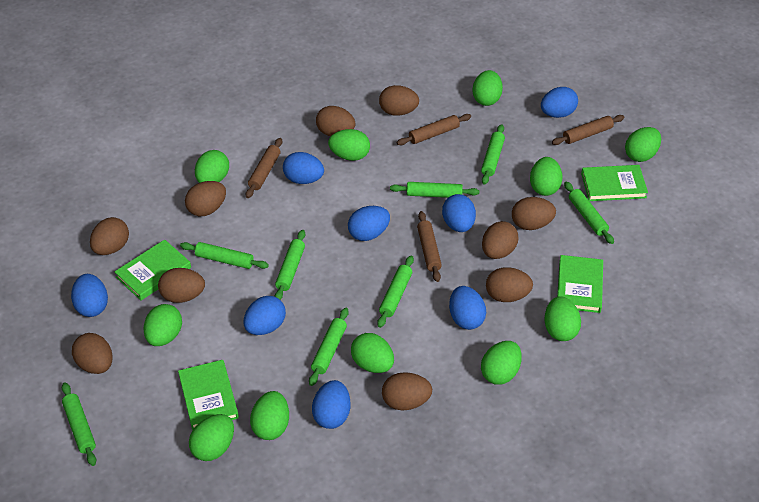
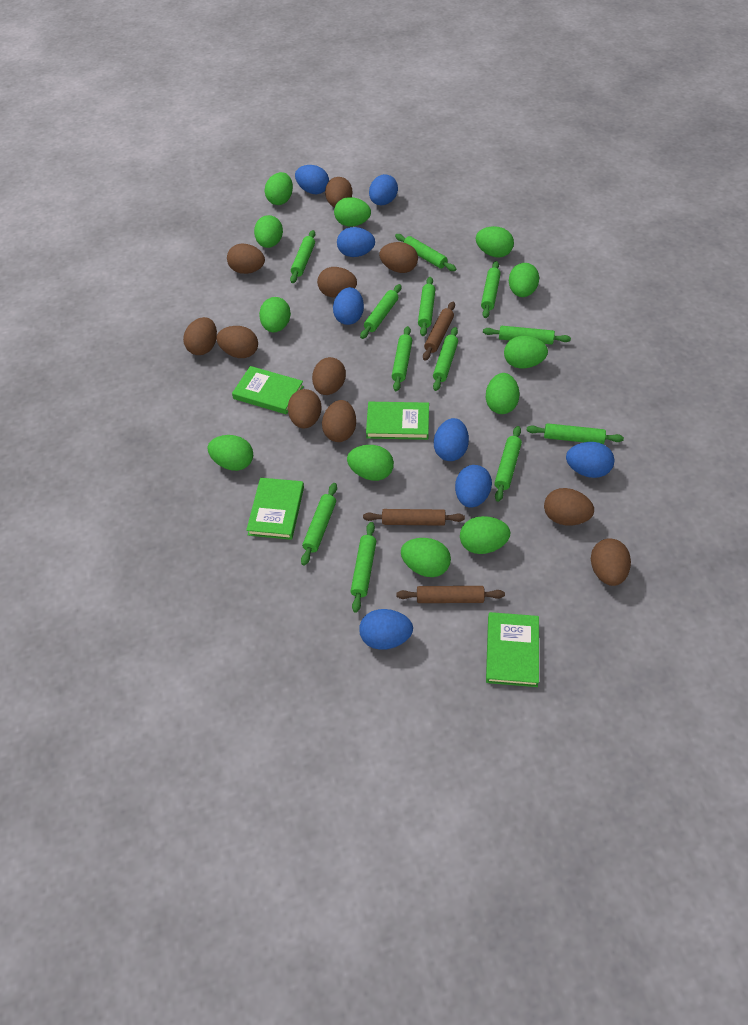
brown egg: [72,333,113,374] [90,217,129,255] [158,268,205,303] [185,181,226,216] [316,106,356,136] [379,85,419,116] [382,372,432,411] [482,221,519,259] [486,267,533,302] [512,197,556,230] = 10 -> [183,317,217,355] [216,326,258,358] [227,244,265,274] [288,389,321,428] [312,357,346,395] [317,267,357,297] [322,400,356,442] [325,177,352,207] [379,242,418,273] [544,488,594,525] [591,538,631,586] = 11
brown rolling pin: [246,138,282,198] [397,114,471,145] [417,211,442,282] [552,115,624,145] = 4 -> [363,509,465,526] [396,586,505,603] [423,302,455,361] = 3
green egg: [143,304,182,346] [189,414,234,461] [195,150,229,183] [250,391,289,440] [328,129,370,161] [351,333,394,373] [472,70,503,106] [481,341,522,385] [530,157,563,196] [544,296,581,341] [625,127,661,162] = 11 -> [207,435,253,471] [254,215,283,248] [259,297,291,333] [264,172,293,205] [334,197,371,227] [347,445,394,481] [401,538,451,577] [460,516,510,554] [476,226,514,258] [486,373,520,414] [504,336,548,368] [509,263,539,297] = 12
green rolling pin: [62,382,96,466] [180,242,269,269] [275,230,305,300] [309,308,349,386] [377,255,414,328] [390,182,479,198] [481,124,505,185] [564,181,614,244] = 8 -> [290,230,315,283] [301,483,337,566] [350,522,376,613] [360,284,401,339] [392,326,412,391] [395,234,456,271] [418,277,435,336] [433,327,458,391] [481,261,501,318] [483,326,571,345] [494,426,522,502] [526,423,624,444] = 12

